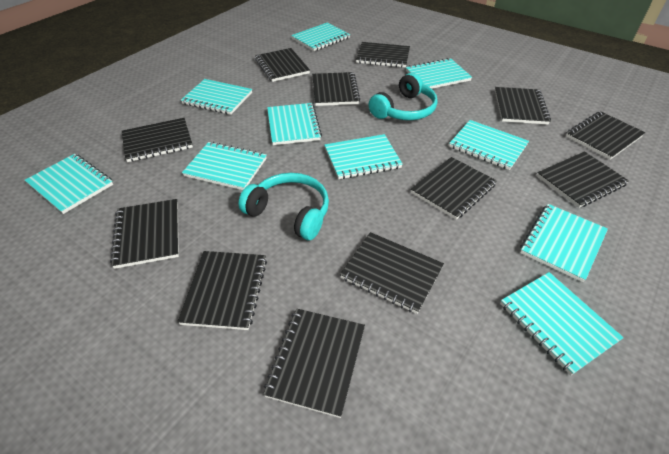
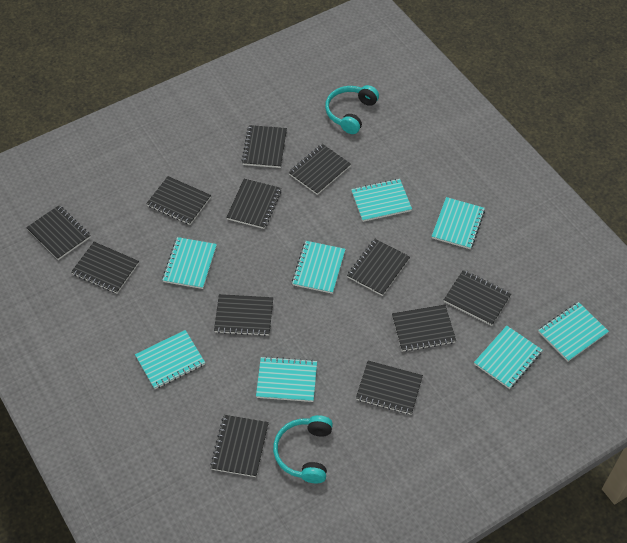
turquoise notebook: [25,154,113,214] [181,79,252,115] [182,142,267,190] [267,103,322,145] [291,23,350,51] [324,134,403,179] [406,58,472,89] [449,120,529,170] [500,272,624,375] [520,204,608,282] = 10 -> [135,330,205,389] [162,237,217,289] [256,356,317,402] [292,241,345,294] [351,179,412,222] [432,197,485,249] [474,326,542,389] [538,302,609,362] = 8

